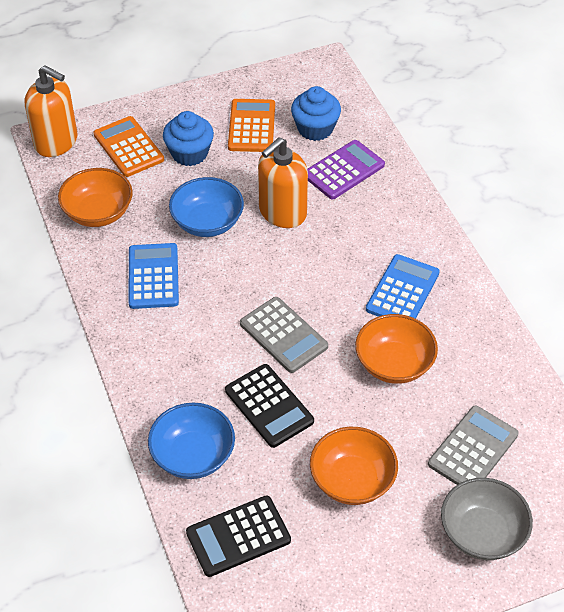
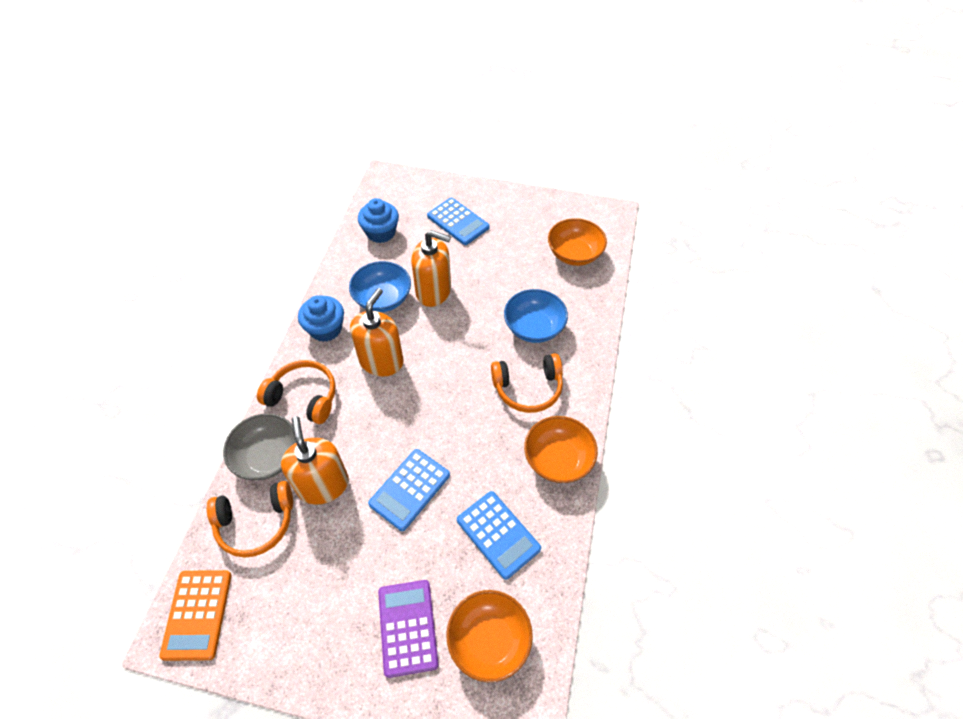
black calculator: [186,496,291,577] [225,364,314,448] = 2 -> none = 0
blue calculator: [128,243,179,309] [366,254,440,319] = 2 -> [368,449,450,531] [427,198,490,245] [457,491,541,580] = 3
grey calculator: [240,297,328,373] [428,405,519,485] = 2 -> none = 0
orange calculator: [93,116,164,177] [228,99,275,152] = 2 -> [159,570,231,661] = 1
orange headphones: none = 0 -> [207,481,293,558] [257,360,336,424] [491,353,563,413] = 3
orange soap dispenser: [25,65,78,157] [258,137,308,228] = 2 -> [281,416,349,504] [350,288,403,376] [411,230,451,307] = 3

